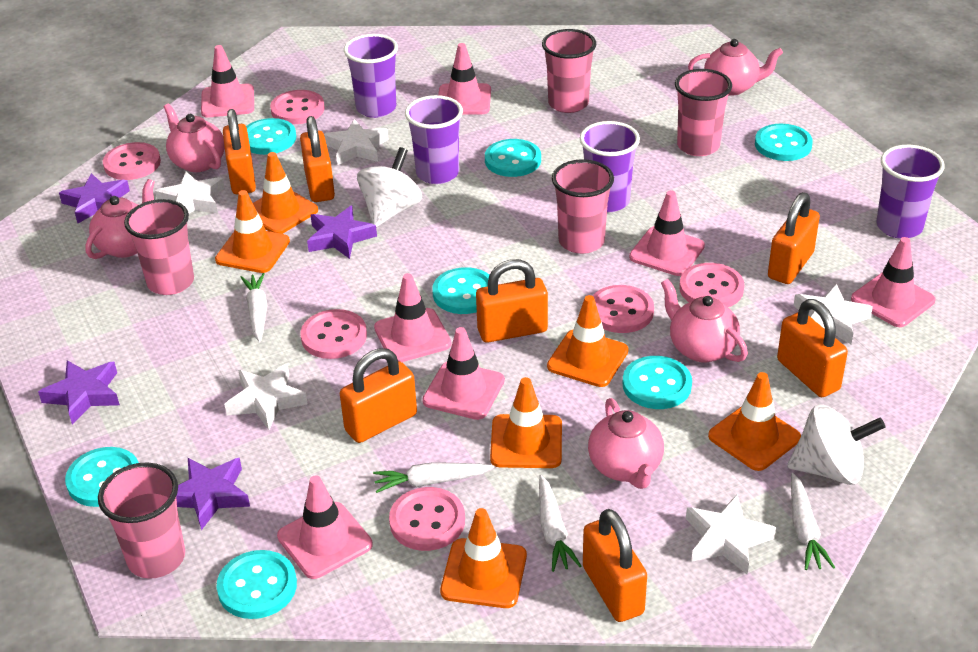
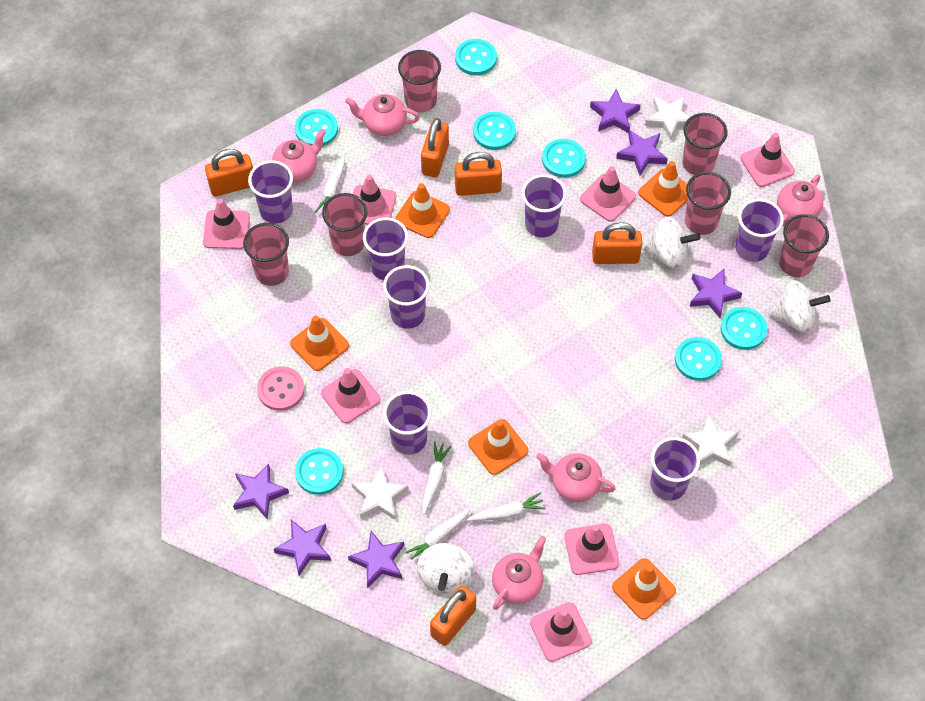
orange padlock: [223,109,256,195] [300,116,335,202] [340,348,417,443] [476,259,548,343] [583,509,647,622] [768,192,820,284] [777,299,848,397] = 7 -> [205,149,253,197] [421,118,449,177] [430,585,476,646] [455,152,502,196] [592,222,642,264] = 5
orange traffic cone: [215,190,290,273] [253,152,318,234] [440,508,527,608] [490,377,562,468] [547,295,629,387] [708,372,801,471] = 6 -> [290,315,349,371] [395,183,450,238] [468,419,528,475] [612,558,676,620] [638,161,688,217] = 5
pink button: [103,142,161,180] [270,90,325,124] [301,309,367,359] [389,487,465,551] [593,285,654,333] [679,263,744,307] = 6 -> [257,366,305,411] = 1
pink cup: [98,462,185,579] [124,199,194,295] [542,29,596,113] [552,159,614,254] [675,69,732,156] = 5 -> [243,223,289,286] [322,193,368,256] [398,50,441,112] [682,113,728,175] [685,172,731,235] [779,214,829,277] = 6
purple cup: [344,34,398,118] [405,95,463,184] [580,121,640,212] [876,145,945,239] = 4 -> [248,160,293,223] [363,217,408,280] [383,265,429,329] [383,391,432,455] [522,174,567,238] [651,437,700,501] [735,199,784,262] = 7
purple star: [38,361,120,424] [59,173,130,223] [176,458,250,530] [307,205,377,259] = 4 -> [233,463,289,519] [274,520,331,576] [348,531,404,588] [590,89,640,133] [616,130,668,176] [689,269,742,318] = 6
white spinning top: [357,147,422,227] [787,405,885,485] = 2 -> [417,543,475,594] [643,217,701,269] [768,280,831,332] = 3
white star: [155,172,225,214] [224,363,308,430] [324,119,389,165] [686,495,776,574] [793,284,873,344] = 5 -> [352,466,409,520] [645,97,690,141] [682,416,739,466] = 3

